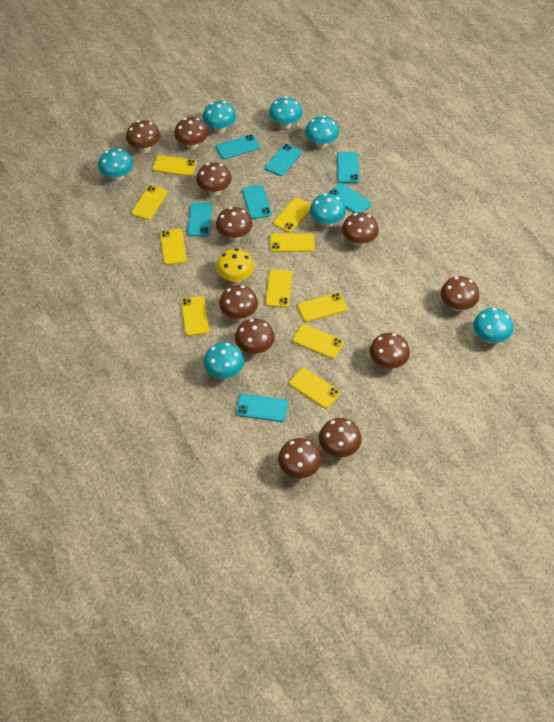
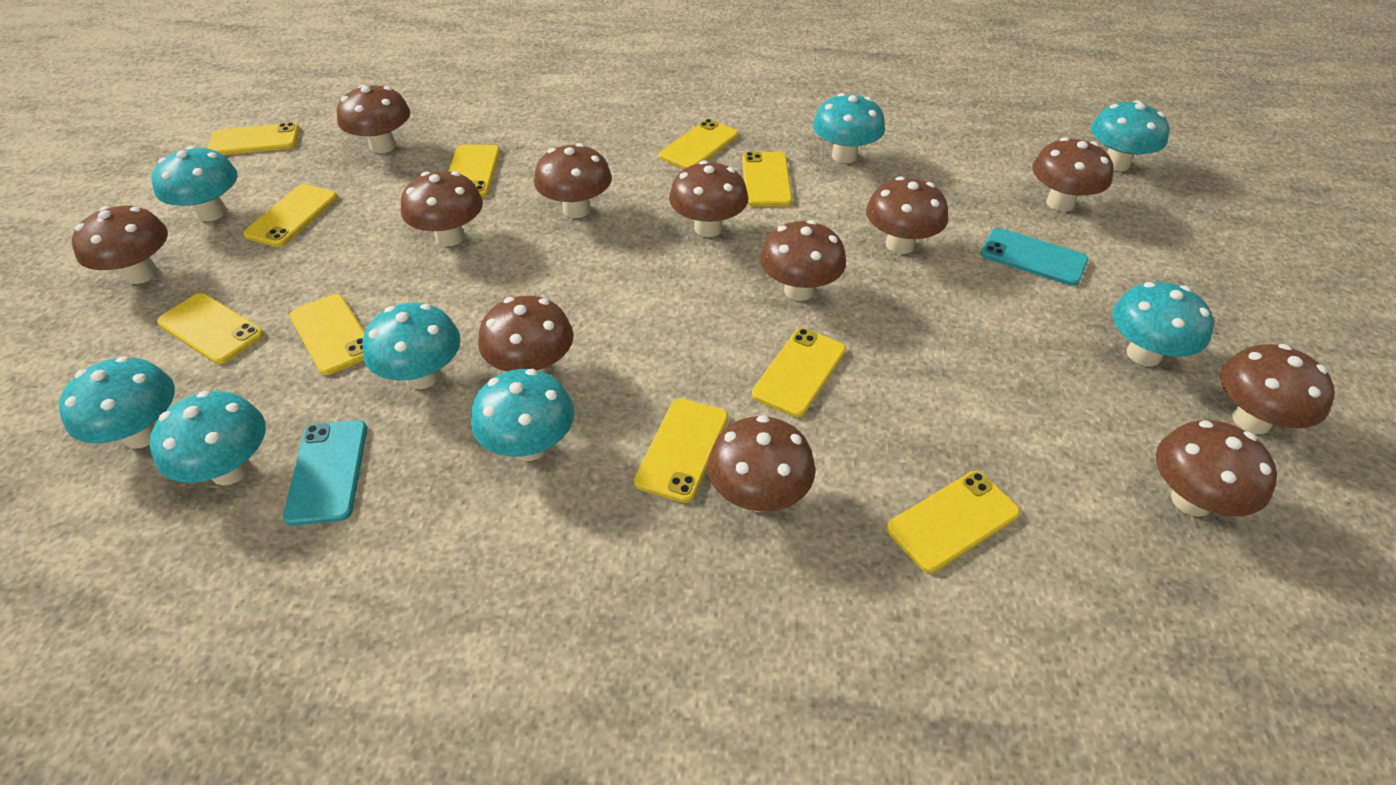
brown mushroom: [126,120,160,153] [174,117,209,150] [196,162,232,196] [216,207,253,241] [219,285,258,320] [235,319,275,354] [278,438,321,478] [319,418,362,457] [342,213,379,246] [370,333,410,369] [441,276,479,311] = 11 -> [72,206,168,284] [337,84,410,154] [401,171,483,246] [478,296,574,374] [534,143,612,218] [669,160,748,237] [707,415,815,512] [760,220,846,301] [866,176,948,254] [1032,137,1113,211] [1156,420,1277,517] [1220,344,1335,434] = 12
turquoise mushroom: [98,149,133,181] [203,101,236,133] [204,342,244,378] [269,97,303,129] [305,116,339,148] [310,193,346,227] [473,308,513,343] = 7 -> [59,356,175,449] [150,391,266,485] [151,146,238,222] [362,302,461,389] [471,369,574,461] [813,93,885,164] [1091,100,1169,171] [1112,282,1213,367] = 8
turquoise phone: [187,203,212,236] [216,134,260,159] [236,394,288,422] [242,185,272,219] [265,144,302,176] [328,183,372,213] [337,152,360,183] = 7 -> [283,420,367,526] [980,228,1088,286] = 2
yellow mushroom: [216,249,254,283] = 1 -> none = 0

